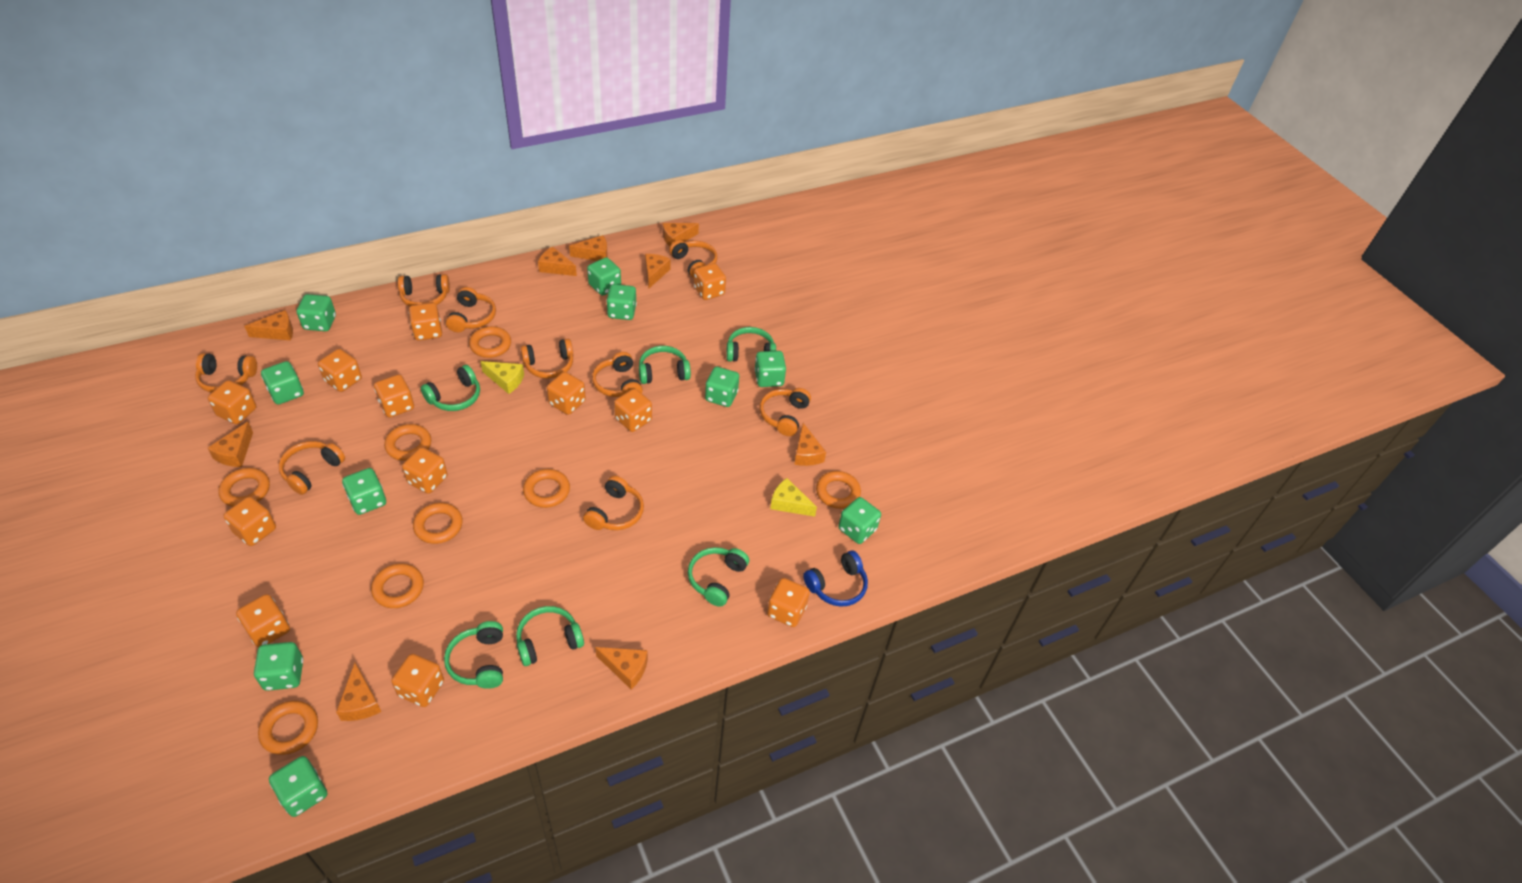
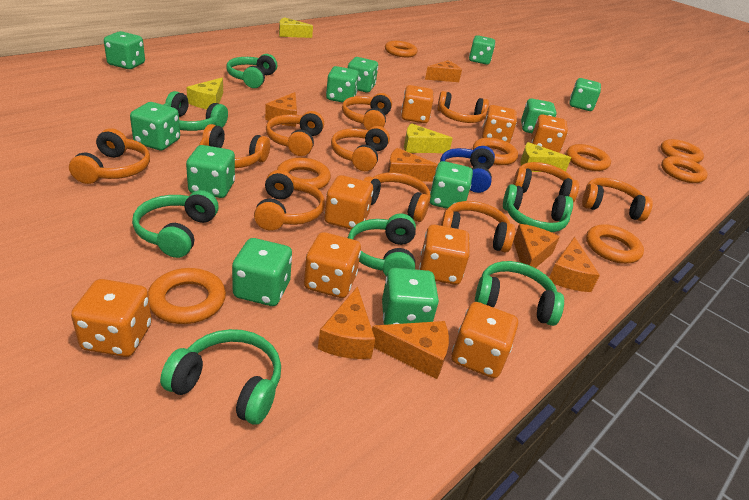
green dice: [254,642,303,691] [261,361,304,405] [269,756,327,817] [297,294,336,331] [342,468,386,515] [587,257,621,296] [607,284,637,320] [705,367,739,407] [755,351,786,387] [838,497,881,544] = 10 -> [104,31,145,69] [130,102,180,150] [186,145,235,198] [232,238,292,306] [326,66,359,103] [348,57,378,93] [382,268,439,325] [430,161,473,209] [469,35,495,65] [521,98,556,133] [569,78,601,111] = 11
green headphones: [421,365,480,411] [444,621,503,689] [516,606,584,666] [639,346,691,384] [688,547,749,607] [726,327,776,362] = 6 -> [132,190,219,258] [160,329,281,425] [164,91,228,131] [226,54,277,88] [348,213,416,277] [475,261,564,326] [503,184,573,232] = 7
orange cheese: [208,422,253,467] [244,310,293,340] [336,663,381,721] [538,247,577,276] [569,235,608,261] [595,647,648,689] [645,254,671,289] [663,223,699,247] [794,423,826,466] = 9 -> [265,92,297,127] [318,286,375,359] [372,321,449,379] [387,148,438,182] [425,60,462,82] [513,224,560,277] [549,237,600,292] = 7
orange dice: [208,380,256,424] [224,497,276,546] [236,594,290,648] [318,349,362,392] [374,374,414,418] [391,654,444,707] [402,447,448,494] [409,303,442,341] [547,372,586,415] [614,389,652,432] [694,263,726,300] [767,578,810,627] = 12 -> [71,279,152,357] [304,232,361,298] [324,175,373,229] [401,85,434,123] [419,224,470,285] [452,302,518,378] [482,105,517,143] [531,114,568,153] = 8
orange headphones: [195,353,257,393] [279,441,345,495] [398,274,450,307] [446,287,496,332] [520,339,574,379] [583,476,644,530] [592,352,643,397] [669,240,718,278] [760,388,811,436] = 9 -> [69,128,150,184] [199,124,270,168] [254,170,325,231] [266,111,324,156] [331,126,390,171] [342,93,392,130] [364,172,431,222] [437,91,489,123] [441,201,515,253] [513,162,579,203] [582,178,653,221] = 11
yellow cheese: [480,361,524,394] [770,478,817,517] = 2 -> [186,77,223,109] [279,17,313,38] [404,123,453,153] [520,142,571,172] = 4

